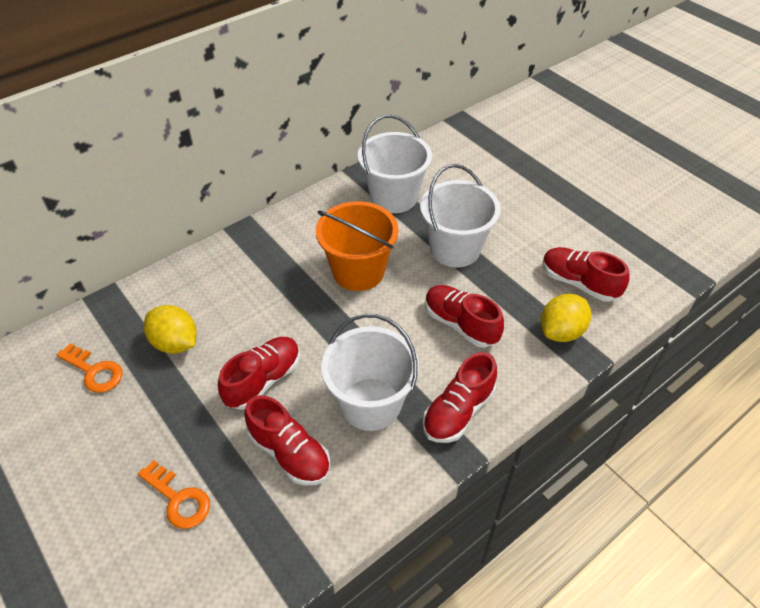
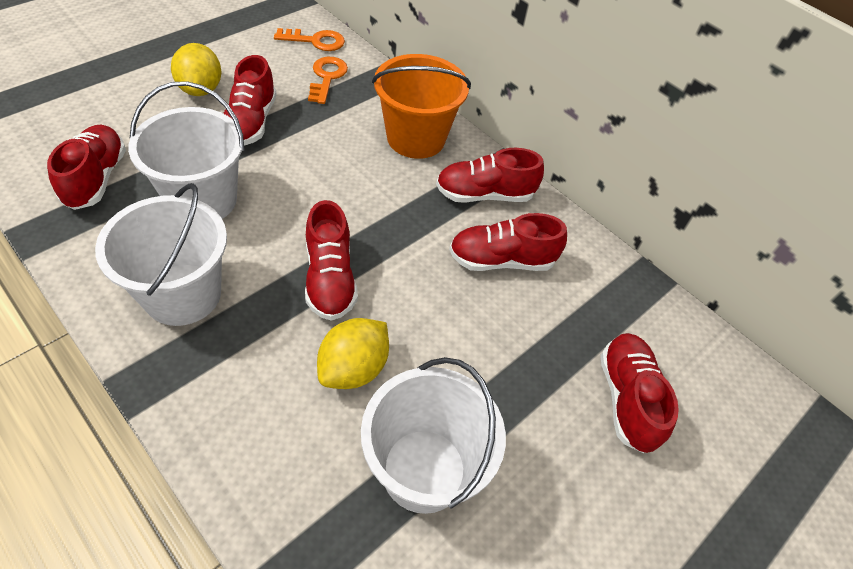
red shoe: [218,337,300,410] [244,395,330,486] [423,352,497,443] [425,285,504,348] [542,247,630,301] = 5 -> [47,125,126,210] [223,55,277,146] [305,200,358,321] [436,148,544,203] [449,213,567,271] [600,333,679,453] = 6

